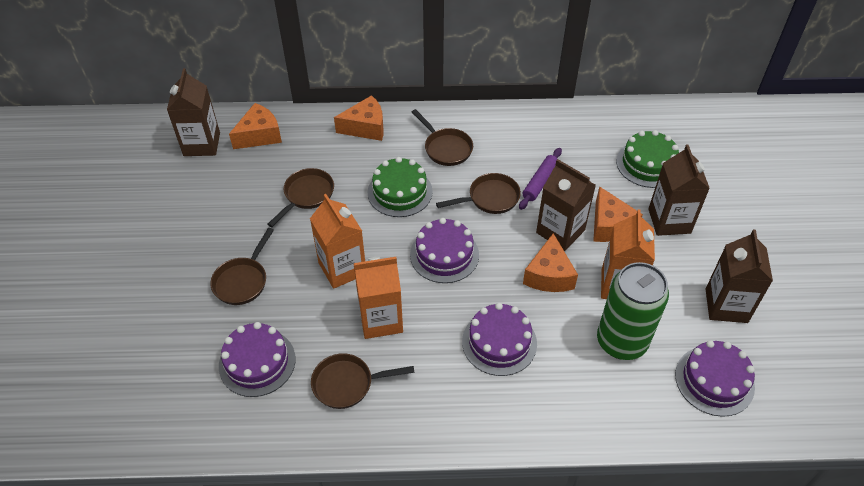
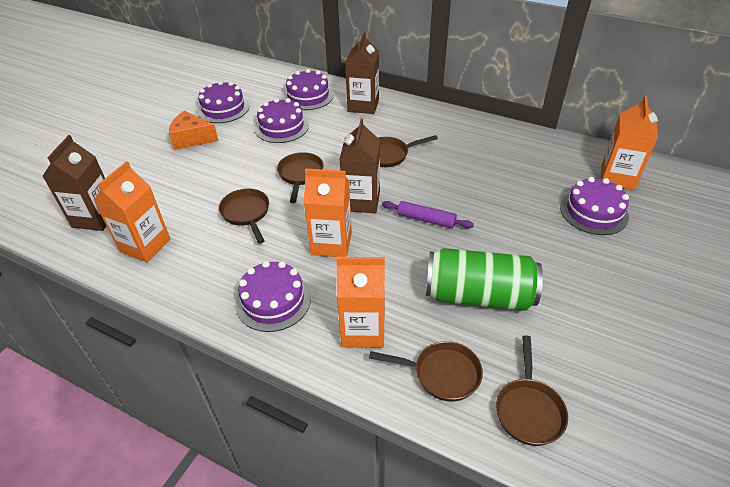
brown carton: [167,68,220,156] [536,159,596,251] [648,144,710,236] [706,230,773,323] = 4 -> [42,135,106,231] [340,118,380,213] [345,32,379,114] = 3
green cake: [368,157,433,217] [616,130,679,188] = 2 -> none = 0
orange carton: [310,194,365,289] [354,257,403,339] [601,209,655,299] = 3 -> [94,161,170,262] [304,169,352,257] [336,257,385,348] [601,96,658,190] = 4
orange cheese: [229,103,282,149] [334,95,384,141] [523,233,578,292] [593,186,643,242] = 4 -> [169,111,218,150] = 1
purple cake: [219,322,296,397] [410,218,479,283] [462,303,537,376] [675,340,755,417] = 4 -> [197,81,249,123] [235,261,311,332] [254,98,309,143] [283,69,334,110] [560,177,629,235] = 5

